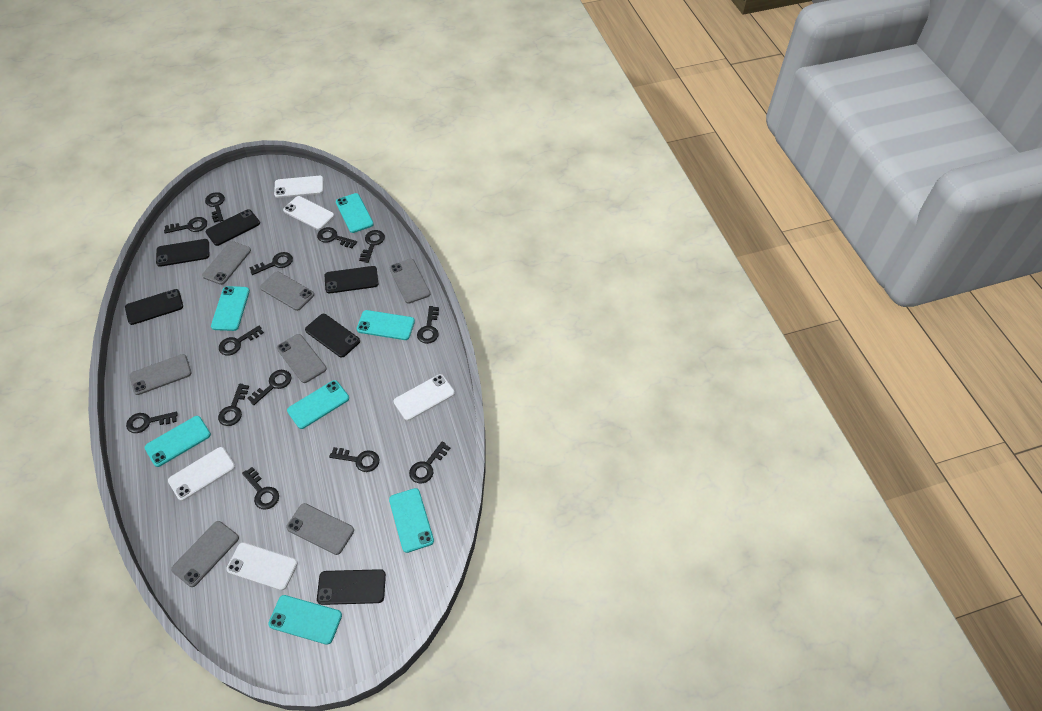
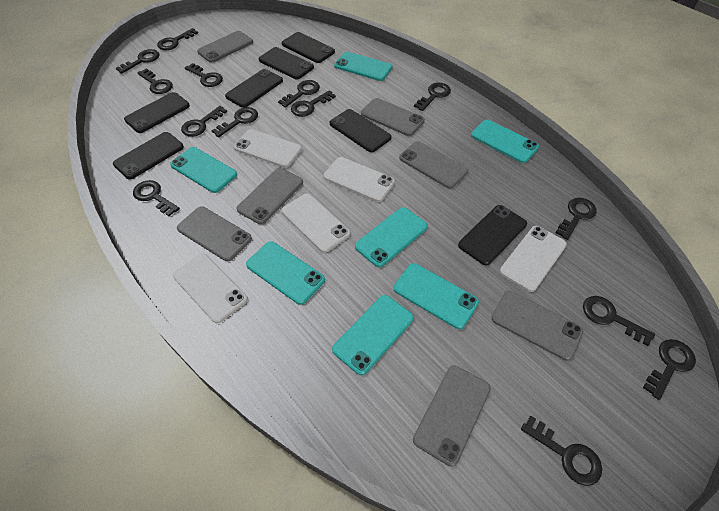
black key: [126,412,178,433] [164,217,207,234] [205,192,225,223] [218,384,249,426] [219,326,264,356] [242,467,279,510] [247,370,292,405] [249,252,293,275] [317,227,357,248] [329,447,380,472] [359,230,385,263] [409,442,450,483] [417,306,439,344] = 13 -> [116,49,159,74] [133,180,180,216] [138,68,173,94] [157,28,198,50] [181,106,227,137] [185,63,223,87] [211,107,258,137] [278,80,320,108] [291,90,336,117] [414,83,451,111] [521,416,602,486] [556,198,597,240] [583,296,655,346] [643,339,696,400] = 14
black phone: [125,289,183,325] [156,239,209,267] [206,209,260,246] [305,314,360,358] [317,569,386,605] [325,266,378,293] = 6 -> [113,132,184,180] [124,92,190,133] [225,69,283,108] [259,47,314,79] [282,32,335,63] [330,109,392,152] [458,205,527,265] = 7

